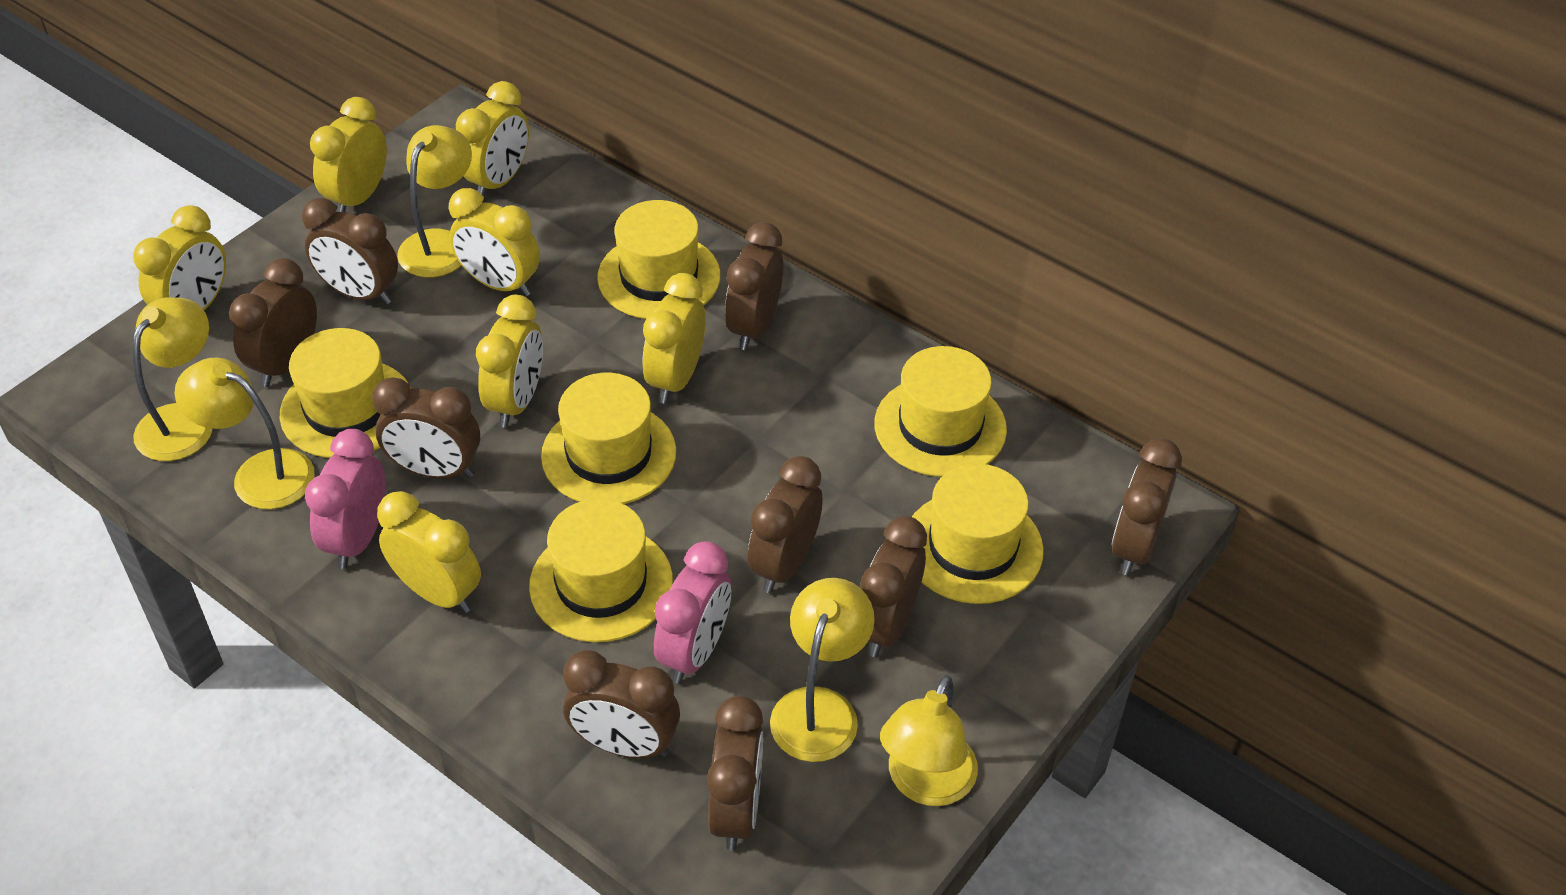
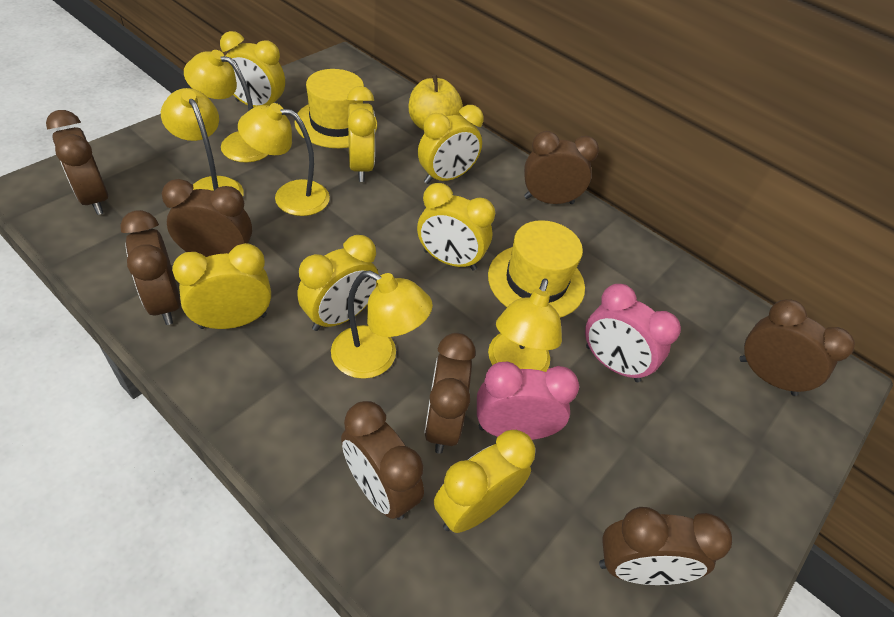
brown clock: [229,258,317,387] [302,198,398,304] [372,377,480,478] [563,650,680,758] [707,696,763,850] [725,222,783,350] [748,456,823,593] [860,516,927,657] [1111,438,1182,575] = 9 -> [46,110,108,215] [120,210,180,325] [162,179,252,257] [341,401,424,520] [424,333,476,454] [524,131,599,204] [599,507,732,585] [739,299,855,396] = 8
yellow apple: none = 0 -> [409,74,463,130] = 1
yellow hat: [280,328,411,458] [529,499,673,642] [541,373,676,504] [597,200,720,319] [874,346,1007,477] [912,464,1044,604] = 6 -> [295,69,377,148] [488,220,585,318] = 2

